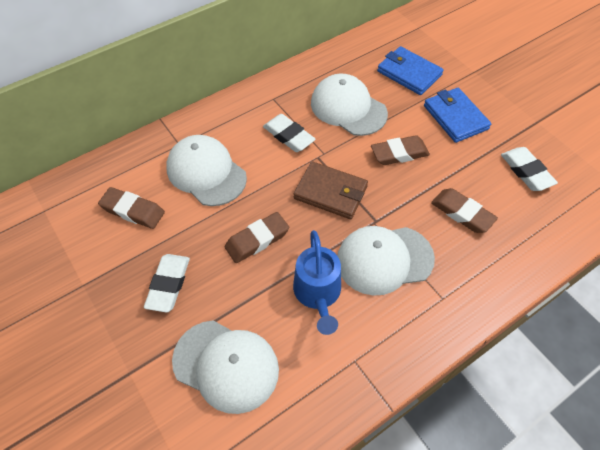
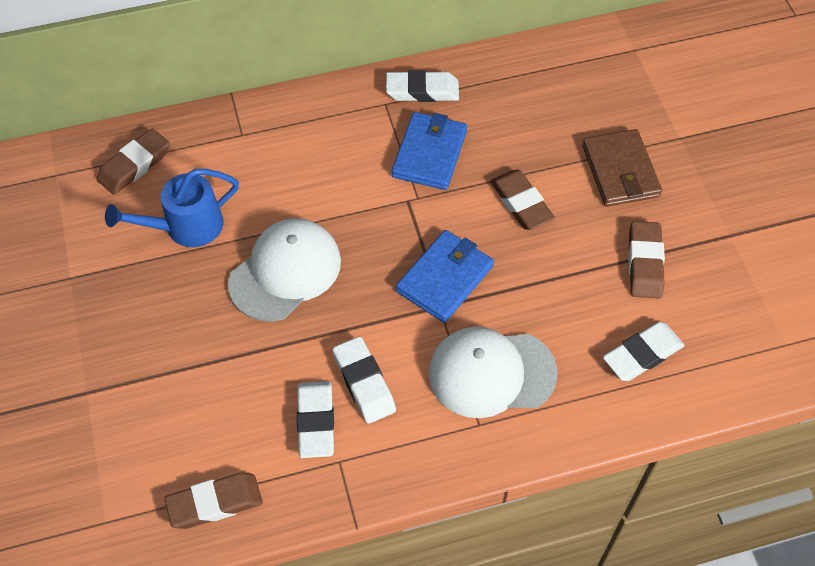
white cap: [166,135,247,206] [172,321,279,414] [311,74,388,136] [337,226,435,296] = 4 -> [228,218,341,321] [428,327,557,418] = 2
white eraser: [144,254,190,312] [263,114,316,152] [501,147,558,191] = 3 -> [297,381,334,458] [333,337,396,424] [386,70,459,102] [603,322,684,381] = 4

